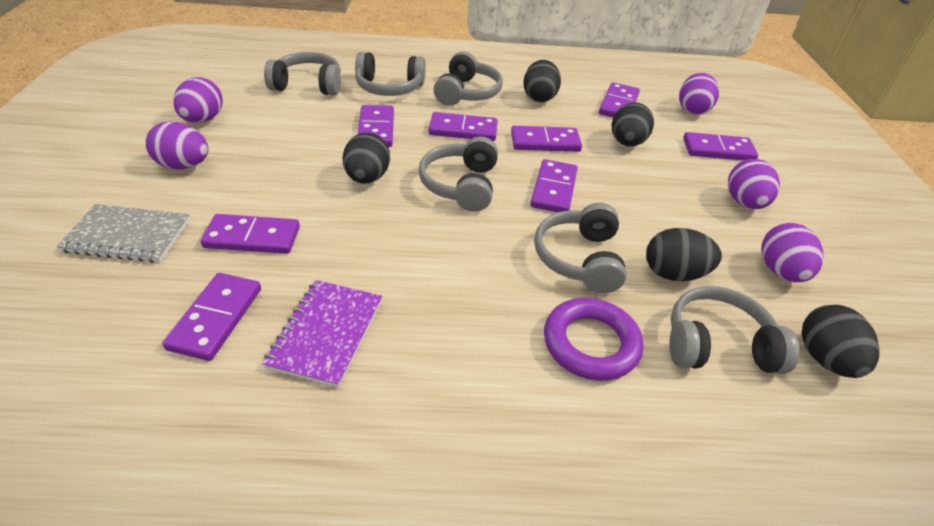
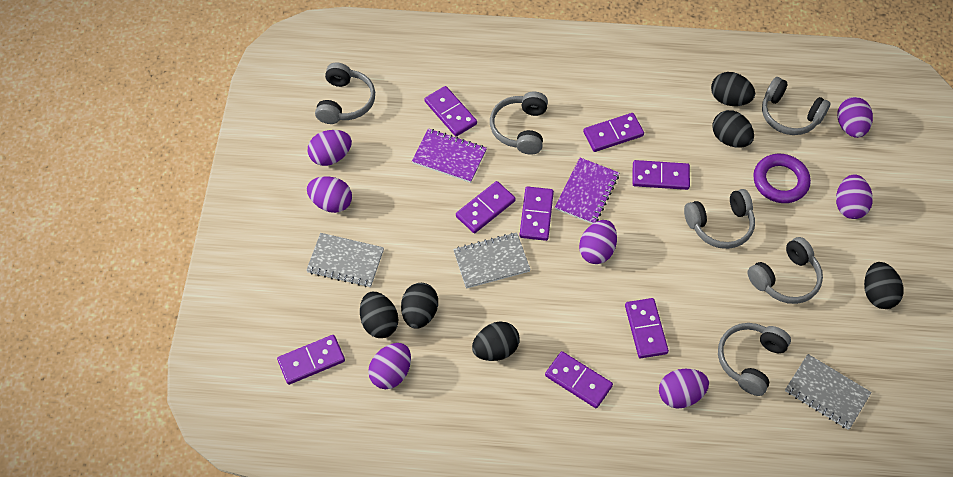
black egg: [343,133,390,183] [523,60,561,102] [612,102,654,147] [646,228,722,281] [802,305,880,378] = 5 -> [360,292,398,338] [401,283,438,329] [472,322,520,361] [711,72,755,106] [712,110,754,148] [864,262,904,309] = 6
grey notebook: [57,204,190,263] = 1 -> [306,233,384,287] [453,232,531,289] [785,354,872,430] = 3
purple egg: [145,121,208,169] [173,77,223,123] [679,73,719,115] [728,159,780,209] [761,223,824,282] = 5 -> [307,177,352,213] [308,130,352,166] [368,343,411,389] [579,220,617,264] [659,369,709,409] [836,174,873,219] [837,97,873,138] = 7
purple notebook: [262,280,383,388] = 1 -> [412,128,487,183] [555,158,619,224] = 2

